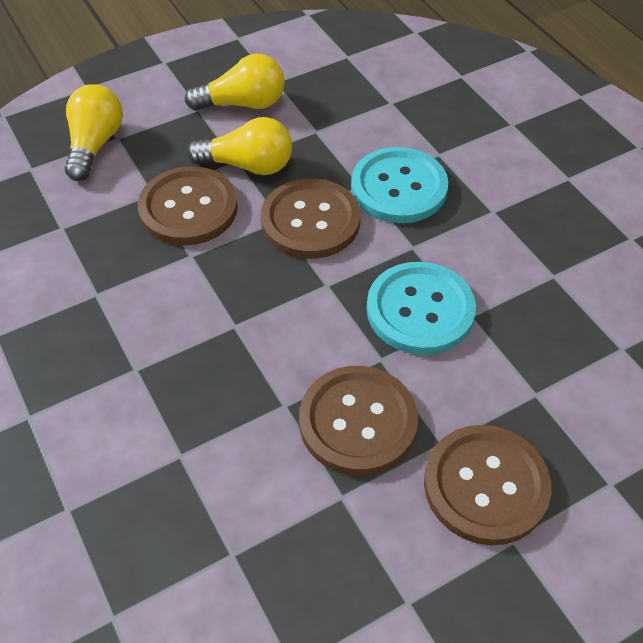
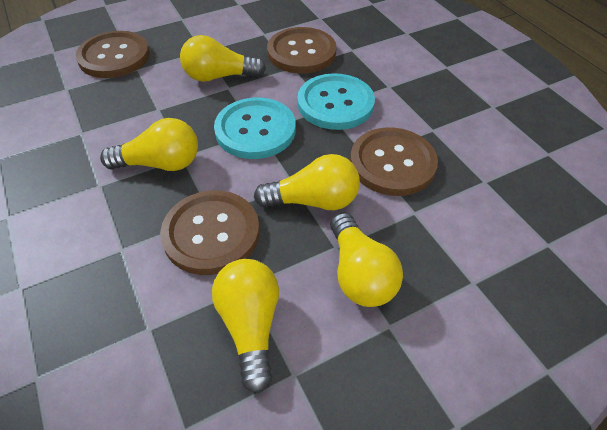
yellow light bulb: [65,84,123,181] [185,54,285,111] [187,117,292,175] = 3 -> [100,118,198,171] [180,35,266,82] [212,259,279,394] [254,154,360,210] [330,212,403,307] = 5

